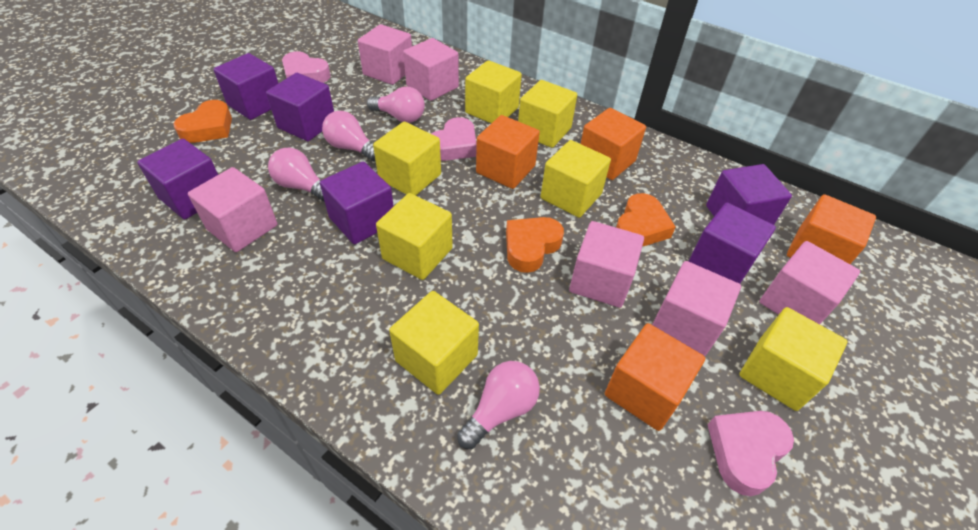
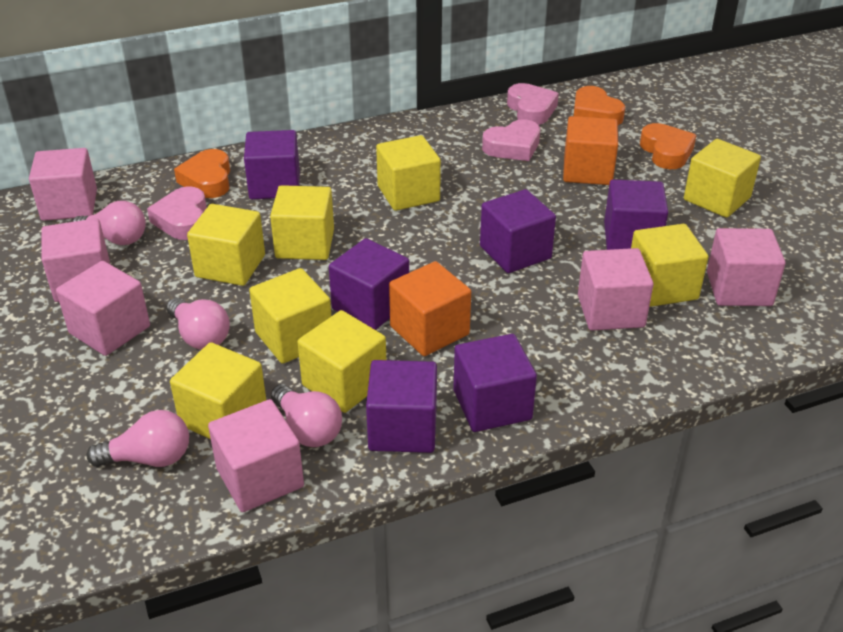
orange cube: [476,115,540,189] [581,108,646,180] [605,323,705,431] [787,194,876,264] = 4 -> [389,261,471,356] [563,116,618,185] = 2
yellow cube: [373,122,441,196] [376,193,453,280] [389,291,479,395] [465,60,522,123] [518,80,577,148] [541,140,611,218] [739,307,847,411] = 7 -> [170,342,266,439] [187,204,265,286] [249,268,331,364] [270,185,334,260] [297,310,386,413] [376,135,441,211] [631,224,708,307] [684,139,761,218] = 8

